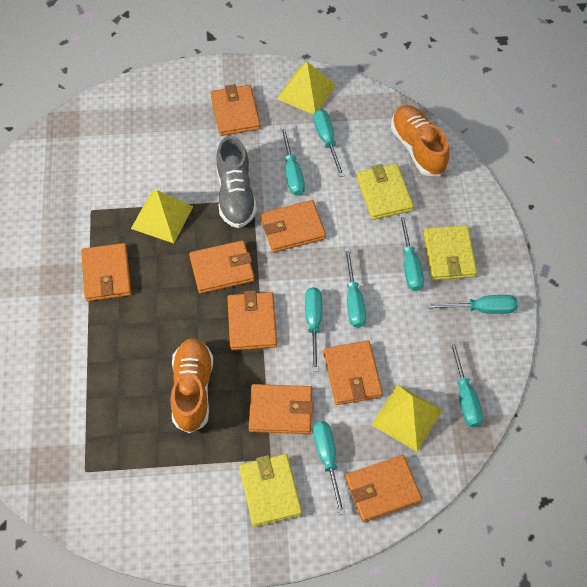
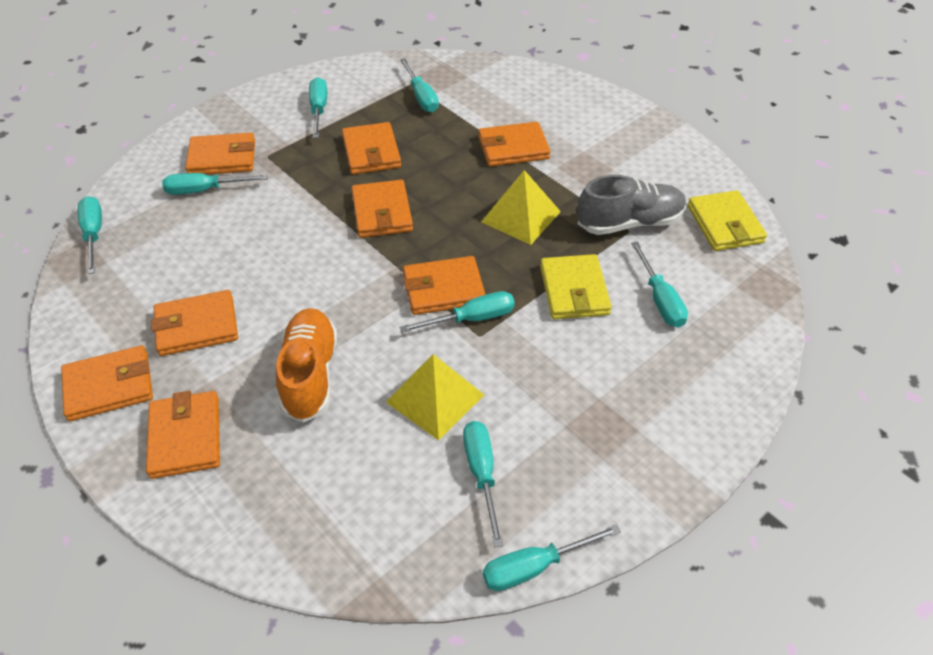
orange shoe: [170,338,213,433] [391,105,450,176] = 2 -> [276,308,338,423] = 1
yellow pyramid: [131,190,193,243] [277,62,336,115] [372,384,442,452] = 3 -> [386,354,484,440] [481,170,561,245] = 2
yellow wallet: [239,454,302,527] [356,163,414,220] [424,225,477,280] = 3 -> [540,254,612,319] [688,190,767,251] = 2

